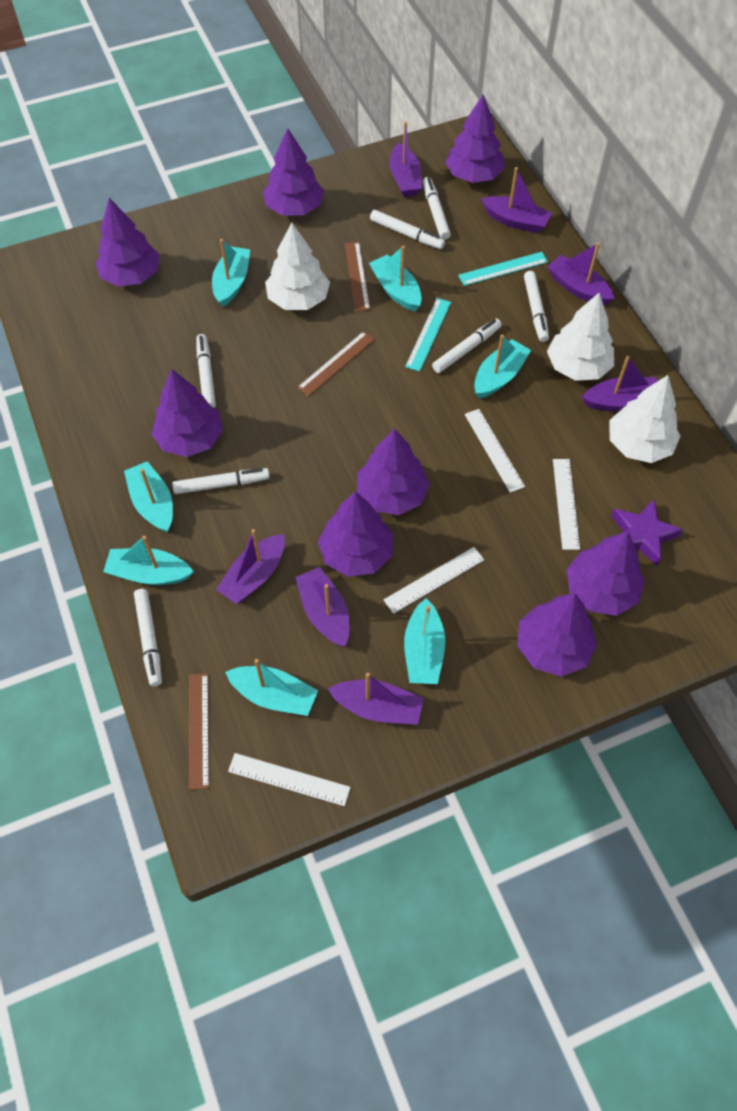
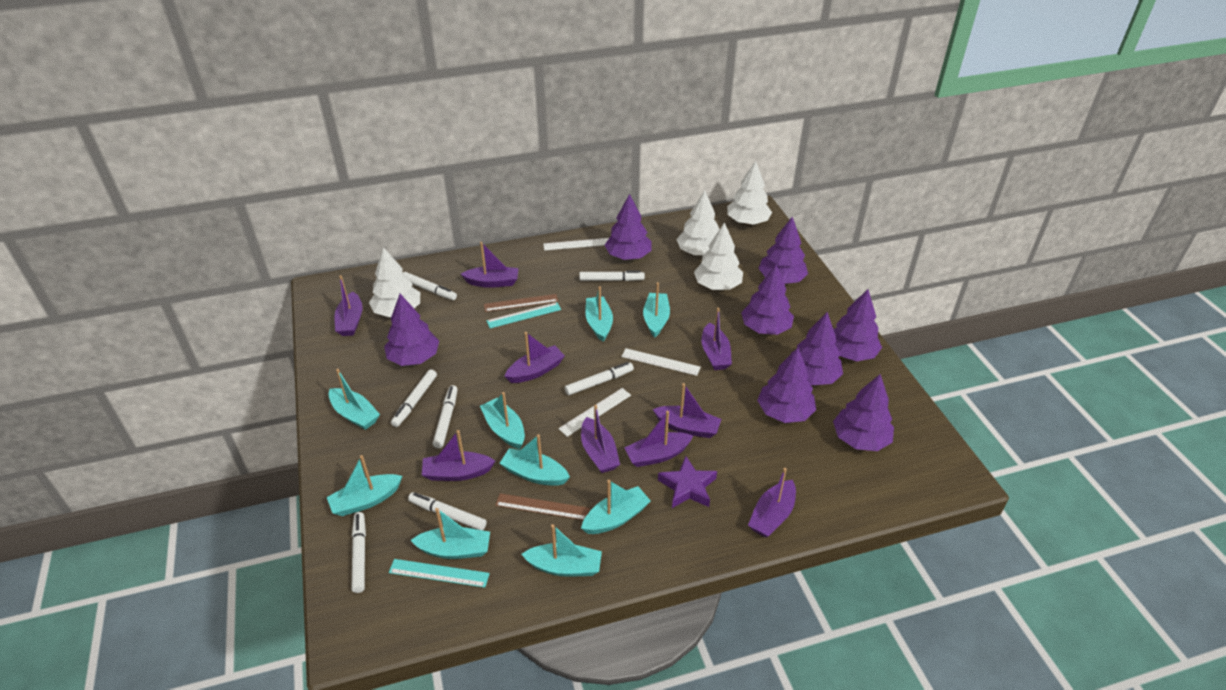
brown ruler: [189,673,209,790] [297,331,375,396] [345,242,370,311] = 3 -> [484,294,558,312] [495,493,590,520] = 2
purple boat: [216,529,285,604] [295,567,350,647] [328,673,424,725] [389,121,422,197] [482,167,552,233] [547,243,614,306] [582,356,657,411] = 7 -> [335,275,362,336] [422,430,495,481] [461,242,518,288] [505,332,565,383] [581,405,620,473] [624,411,693,467] [653,383,722,438] [701,307,732,370] [748,468,796,538] = 9
turquoise boat: [103,535,194,585] [124,461,173,533] [212,239,250,307] [225,659,318,716] [369,246,422,311] [404,599,446,684] [474,335,531,398] = 7 -> [327,455,403,516] [329,369,380,430] [410,508,490,559] [480,392,525,449] [499,434,570,486] [521,524,602,577] [581,480,651,534] [585,287,613,342] [643,282,670,338] = 9
white ruler: [228,753,351,806] [384,547,484,614] [465,409,525,493] [553,459,580,550] = 4 -> [543,238,609,251] [558,388,631,437] [621,348,701,376] = 3
white tree: [265,222,330,310] [547,293,614,381] [609,375,680,463] = 3 -> [369,247,420,317] [676,191,720,255] [694,222,743,290] [727,161,772,225] = 4

